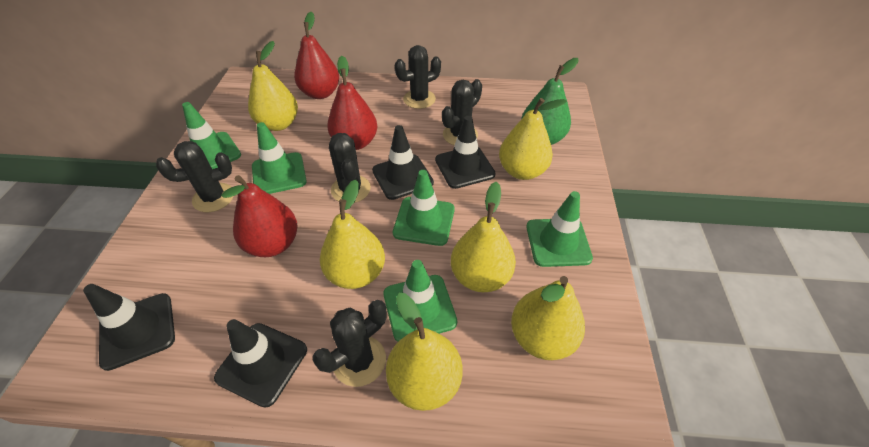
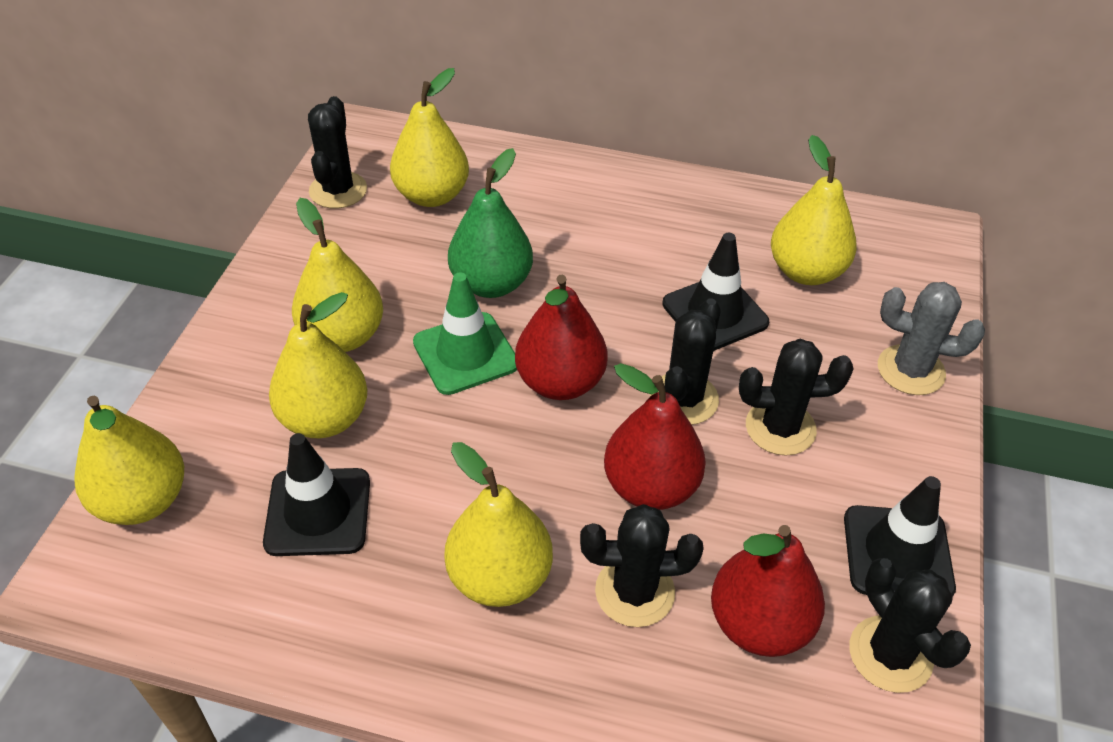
black traffic cone: [83,284,175,371] [214,319,307,407] [372,125,434,200] [435,116,495,189] = 4 -> [263,433,370,556] [662,233,769,351] [844,476,956,597] = 3
green traffic cone: [182,102,241,169] [252,122,307,194] [383,260,457,342] [393,170,455,246] [526,191,593,267] = 5 -> [413,272,517,395] = 1
grey cactus: none = 0 -> [878,282,985,395] = 1

